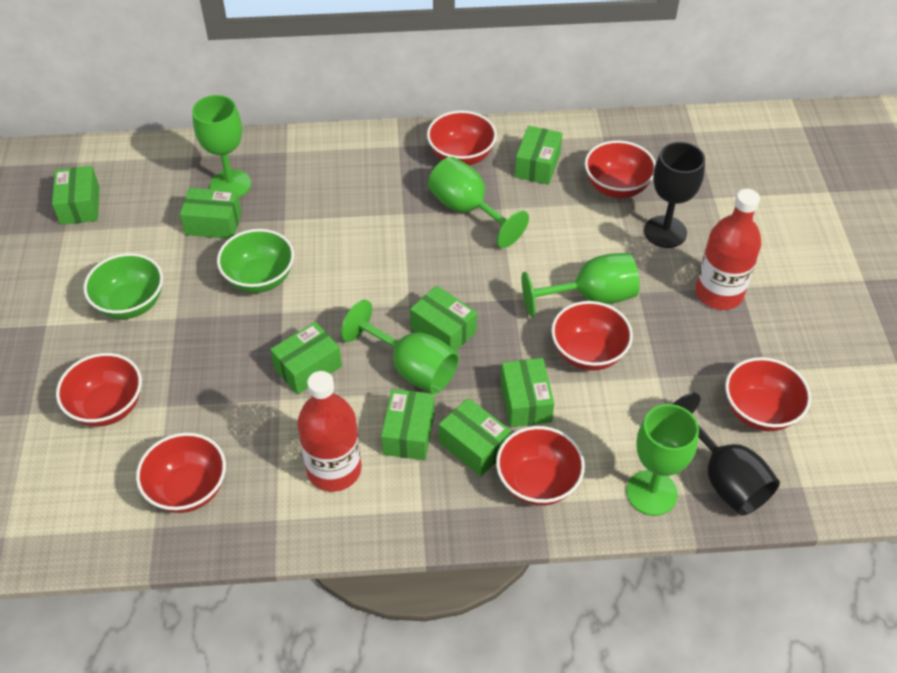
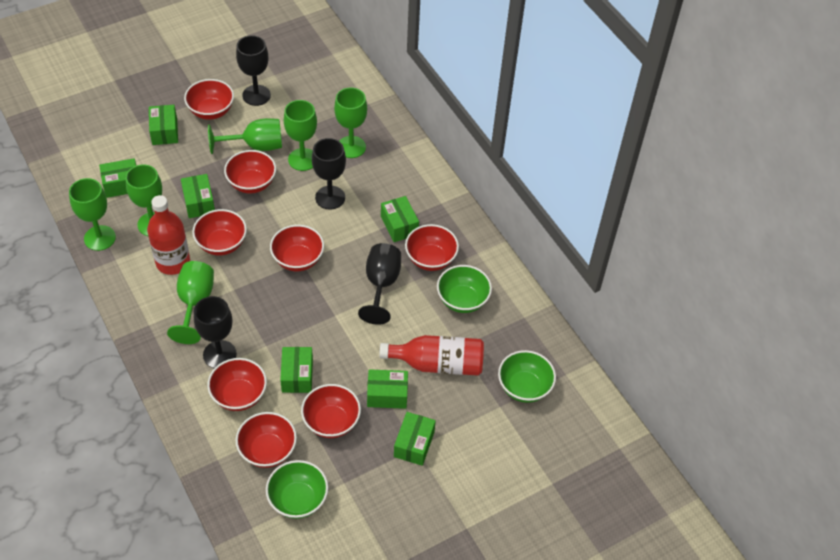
black goblet: [644,142,705,248] [673,392,780,516] = 2 -> [194,296,237,368] [236,35,271,106] [312,138,346,210] [358,243,401,325] = 4
green bowl: [84,253,163,319] [217,229,294,293] = 2 -> [266,460,328,519] [437,265,492,313] [498,350,556,403] = 3
green box: [52,166,100,225] [180,188,242,239] [270,322,342,394] [381,389,435,460] [410,286,477,351] [439,398,511,476] [500,358,554,427] [515,126,563,185] = 8 -> [99,158,136,198] [149,105,178,145] [181,174,215,218] [280,347,313,393] [367,369,408,409] [381,196,419,242] [394,412,436,466] = 7
green goblet: [192,95,251,197] [341,300,459,394] [428,157,529,248] [521,253,640,317] [626,404,699,516] = 5 -> [69,178,116,251] [126,164,162,236] [167,261,214,344] [208,118,282,154] [284,100,317,171] [334,87,367,158] = 6
red bowl: [56,353,142,426] [136,433,226,513] [427,111,497,165] [496,426,585,506] [551,301,633,371] [585,140,656,198] [725,357,811,431] = 7 -> [184,79,234,120] [192,209,247,256] [207,358,267,411] [224,150,276,193] [236,412,297,468] [270,225,324,271] [301,384,361,438] [405,224,459,271] = 8

